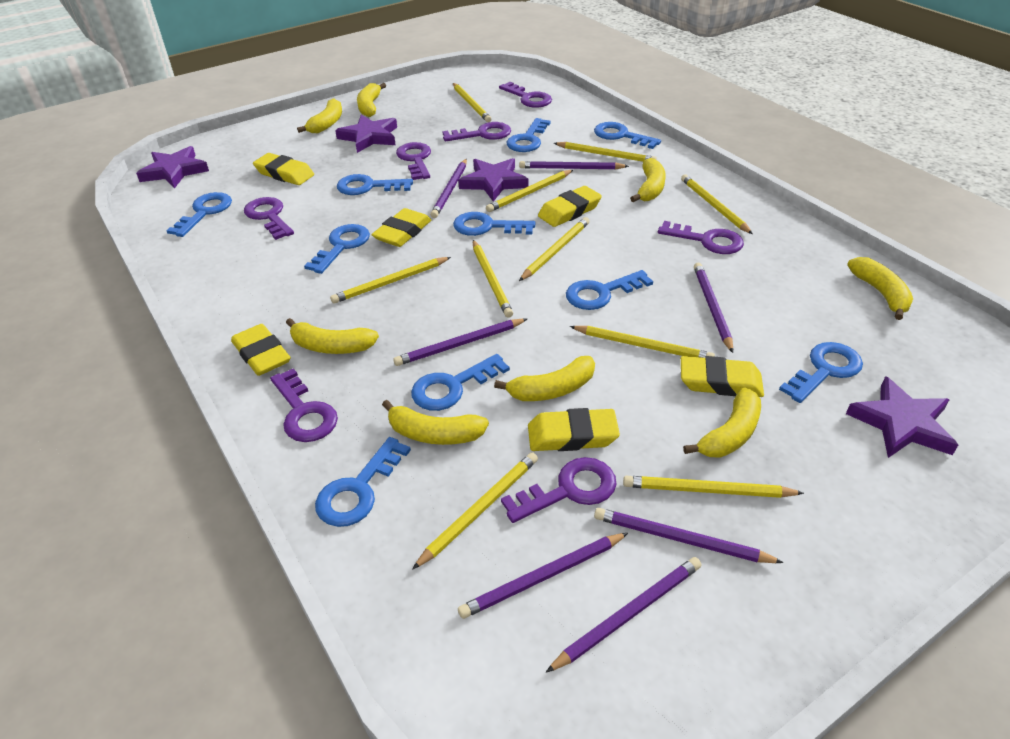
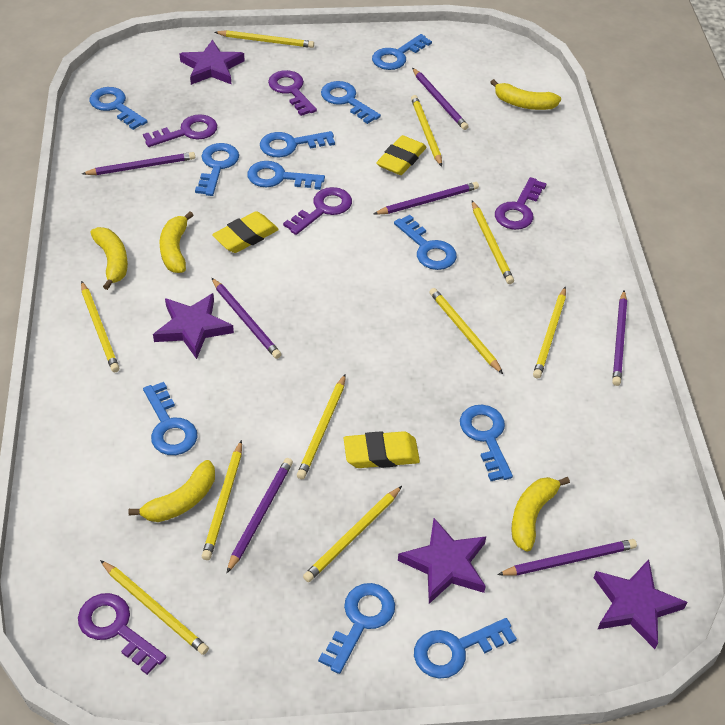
blue key: [166,192,232,237] [304,224,370,274] [315,437,411,527] [337,174,413,195] [411,354,510,411] [453,212,535,236] [507,118,551,152] [566,270,653,310] [594,122,661,149] [779,342,863,403] = 10 -> [90,87,148,130] [143,382,197,455] [195,143,239,196] [247,161,325,190] [260,131,335,157] [318,583,395,674] [321,81,381,124] [372,34,432,70] [394,215,457,270] [414,618,517,679] [460,405,513,481] = 11
purple key: [244,197,294,240] [270,368,338,442] [396,142,431,180] [442,122,511,141] [499,82,552,108] [501,457,617,523] [658,221,744,254] = 7 -> [78,593,166,675] [143,114,217,147] [268,70,317,116] [283,187,352,235] [495,177,547,230] = 5
yellow banana: [286,318,379,354] [297,98,342,133] [357,83,386,117] [382,400,489,445] [494,356,595,401] [630,158,666,202] [683,388,761,458] [847,257,913,320] = 8 -> [91,227,128,290] [128,460,215,522] [160,211,194,273] [490,79,561,110] [511,477,570,552] = 5
yellow eraser: [231,324,291,376] [253,153,314,185] [372,208,431,247] [528,408,620,451] [538,186,602,227] [681,356,764,397] = 6 -> [212,211,279,253] [344,431,420,468] [376,135,426,175] = 3

